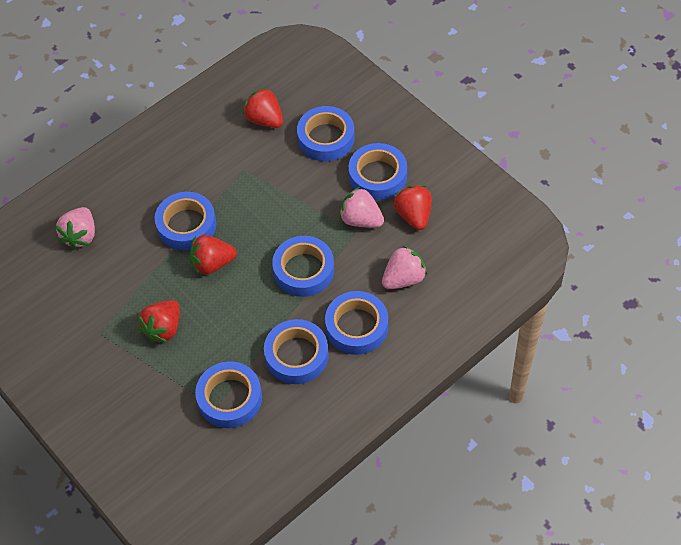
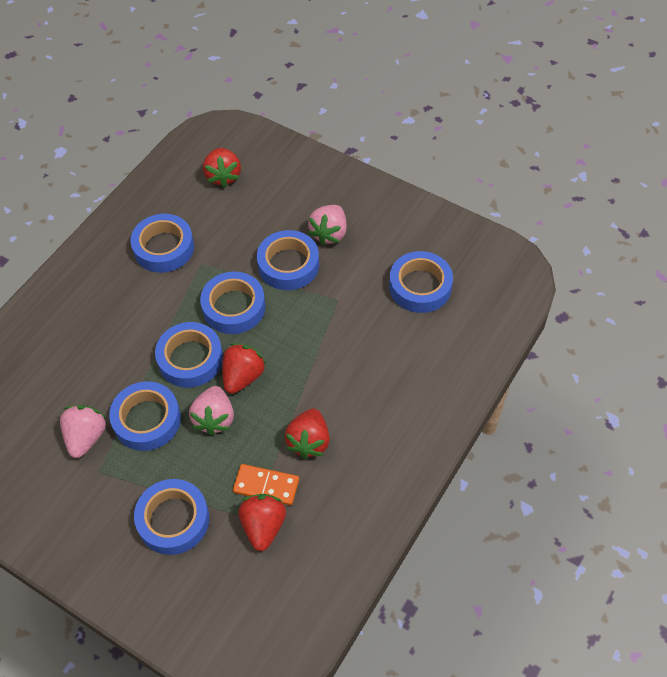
orange domino: none = 0 -> [233,464,299,505] = 1

